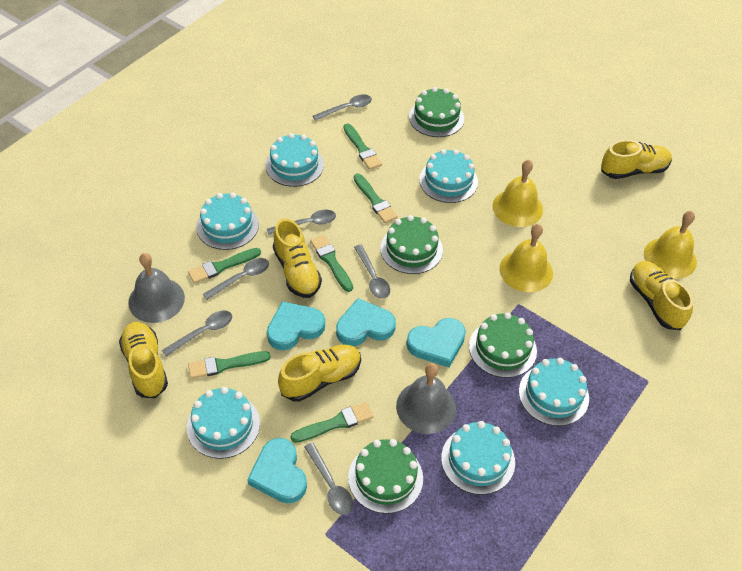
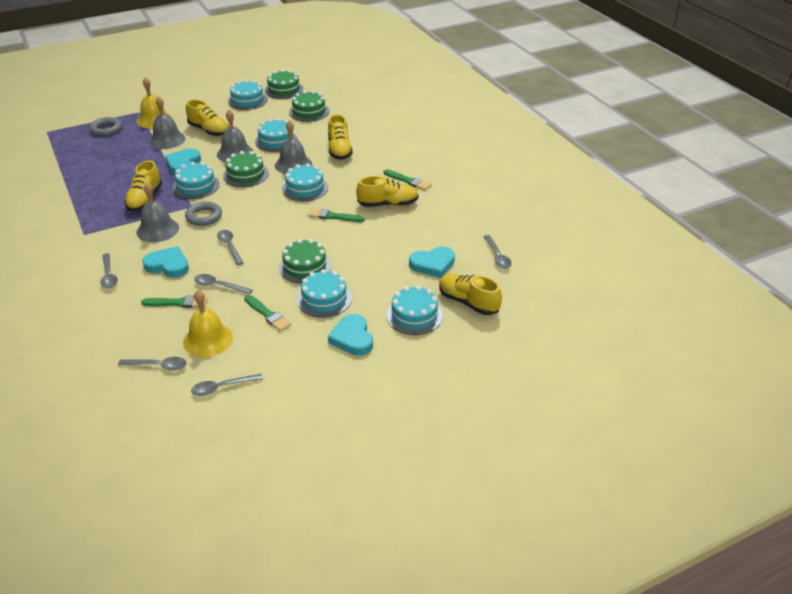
green brush: [188,248,261,284] [188,351,271,379] [290,402,374,443] [310,235,353,292] [343,124,382,170] [354,174,398,223] = 6 -> [141,295,208,308] [244,295,291,331] [308,208,365,222] [384,169,431,190] = 4
grey bell: [128,253,185,323] [396,363,456,434] = 2 -> [136,183,179,242] [149,96,185,149] [217,109,254,162] [275,120,312,174] = 4
grey ring: none = 0 -> [89,117,122,136] [185,201,222,226] = 2
yellow bell: [492,160,543,227] [500,224,553,292] [644,211,697,279] = 3 -> [137,77,172,128] [183,290,233,357] = 2

